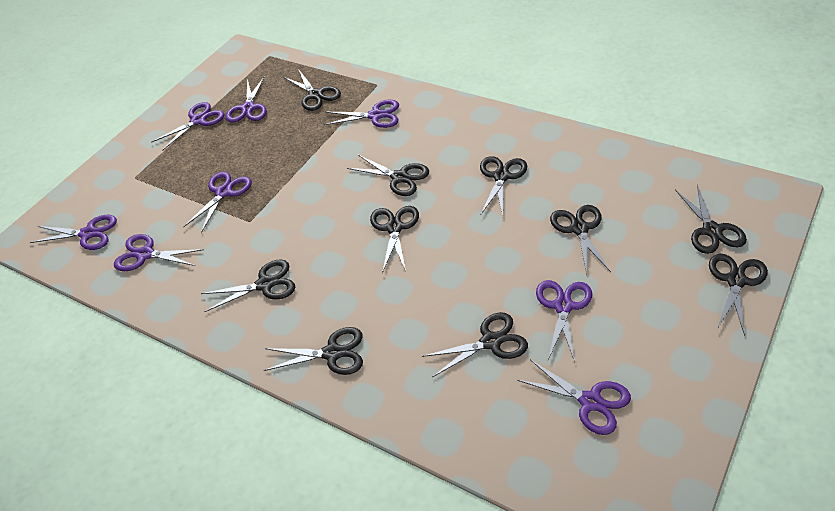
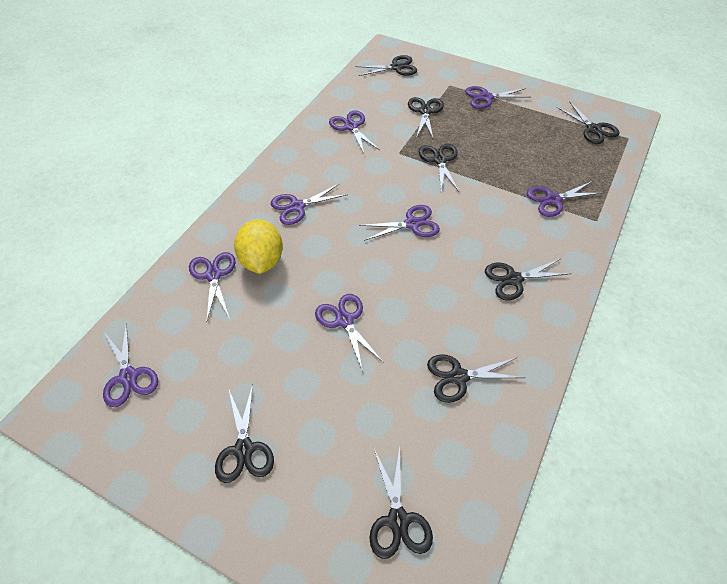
black scissors: [201,259,295,312] [264,327,363,375] [283,69,341,111] [347,155,429,196] [370,206,419,273] [422,312,528,377] [480,156,527,216] [550,205,611,274] [675,185,747,254] [709,254,768,336] = 10 -> [215,384,274,483] [355,55,417,76] [369,447,433,559] [408,97,444,138] [419,144,459,192] [427,354,525,403] [485,259,571,300] [557,101,620,144] = 8
yellow lemon: none = 0 -> [234,219,283,274] = 1

